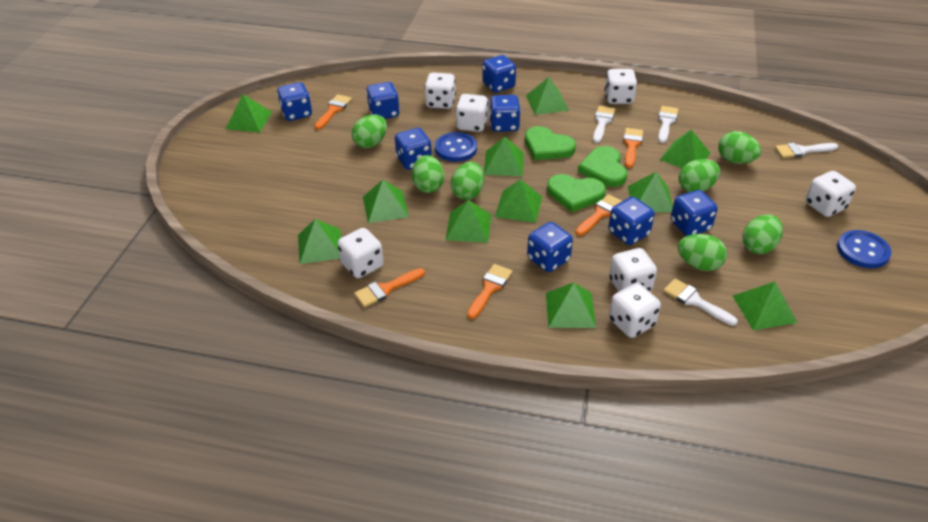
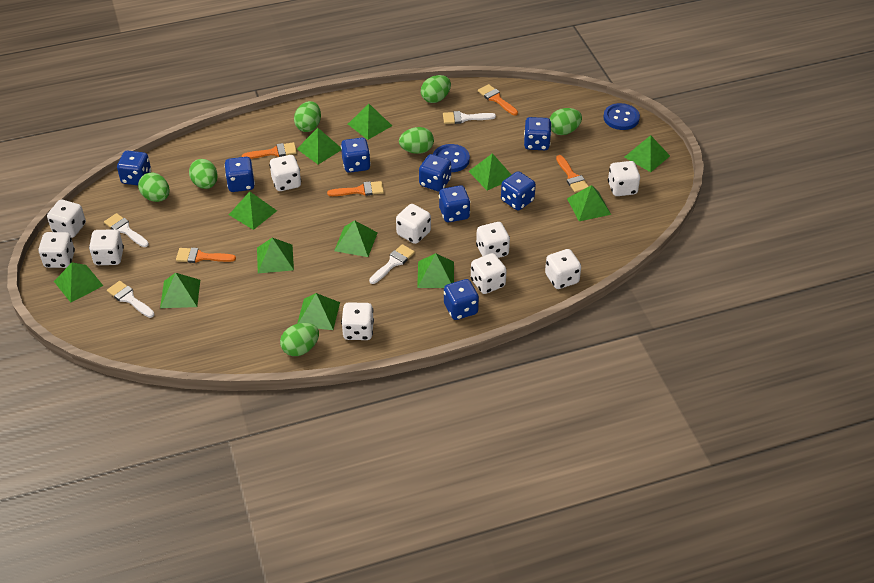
green heart: [525,126,576,160] [547,174,606,212] [578,146,627,187] = 3 -> none = 0
green pyramid: [226,94,272,132] [298,219,341,264] [363,180,409,223] [446,200,491,243] [484,137,524,176] [495,179,542,223] [526,77,569,115] [546,283,596,328] [628,172,673,212] [660,129,710,168] [733,282,798,330] = 11 -> [54,262,103,303] [160,273,200,308] [229,191,277,230] [257,238,294,273] [297,128,341,165] [297,293,340,330] [334,220,378,257] [348,104,392,140] [417,253,454,288] [468,153,511,190] [567,185,611,221] [624,135,670,172] = 12
white dice: [338,228,384,278] [424,73,456,109] [456,94,488,132] [604,69,637,104] [609,248,657,292] [609,283,661,338] [805,171,856,217] = 7 -> [38,232,75,268] [47,200,86,238] [89,229,124,265] [269,155,301,191] [341,302,374,340] [396,204,431,244] [471,253,507,294] [476,222,510,258] [545,249,581,289] [608,161,640,196] = 10

